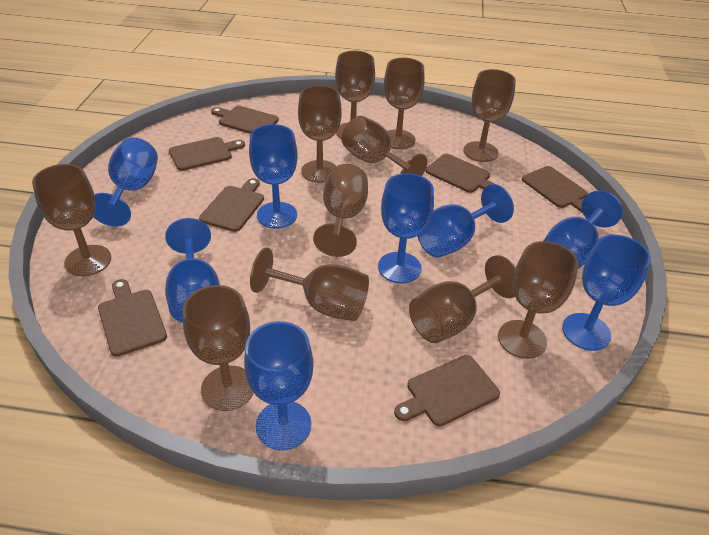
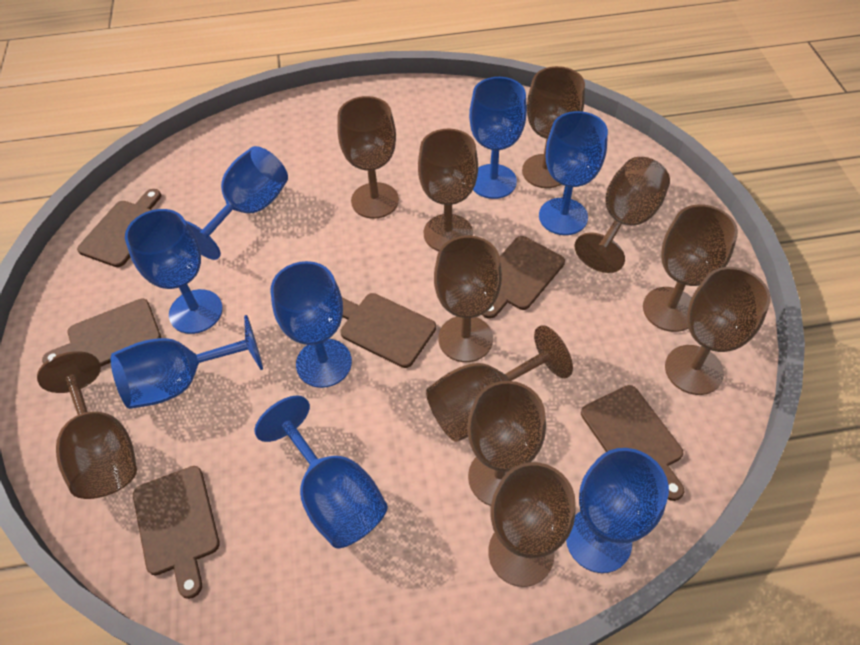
brown cutting board: [98,279,167,357] [169,137,245,171] [199,178,264,232] [211,106,279,134] [394,355,500,426] [426,154,495,193] [522,166,588,213] = 7 -> [42,298,161,367] [77,189,161,267] [133,466,220,599] [340,293,436,368] [482,236,565,319] [581,385,684,501] = 6

